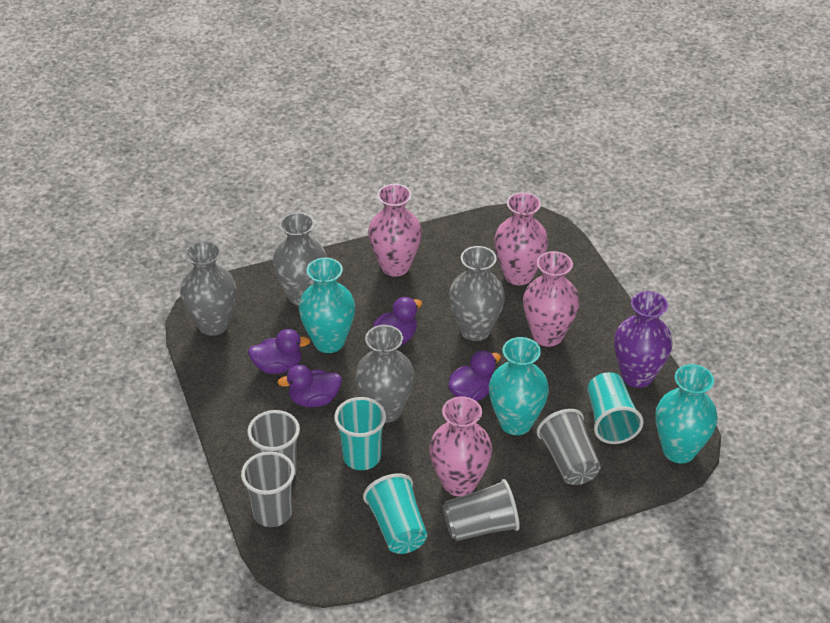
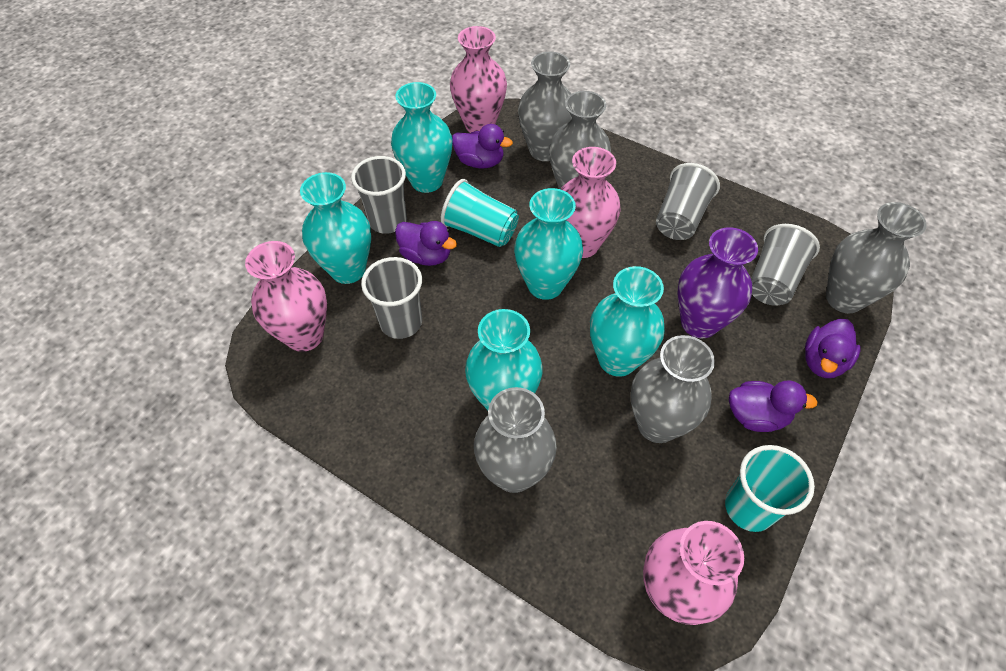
grey vase: [180,241,237,336] [273,212,327,306] [355,325,415,423] [449,246,505,341] = 4 -> [474,387,557,493] [518,52,572,161] [549,91,611,189] [631,335,715,443] [826,202,927,313] = 5
turquoise cup: [334,397,386,470] [363,473,427,554] [587,372,644,444] = 3 -> [441,179,519,247] [725,445,815,532] = 2
turquoise vase: [299,258,355,353] [489,337,549,435] [655,364,717,463] = 3 -> [300,172,371,284] [391,82,452,193] [465,309,543,410] [514,188,583,300] [590,266,665,377] = 5

